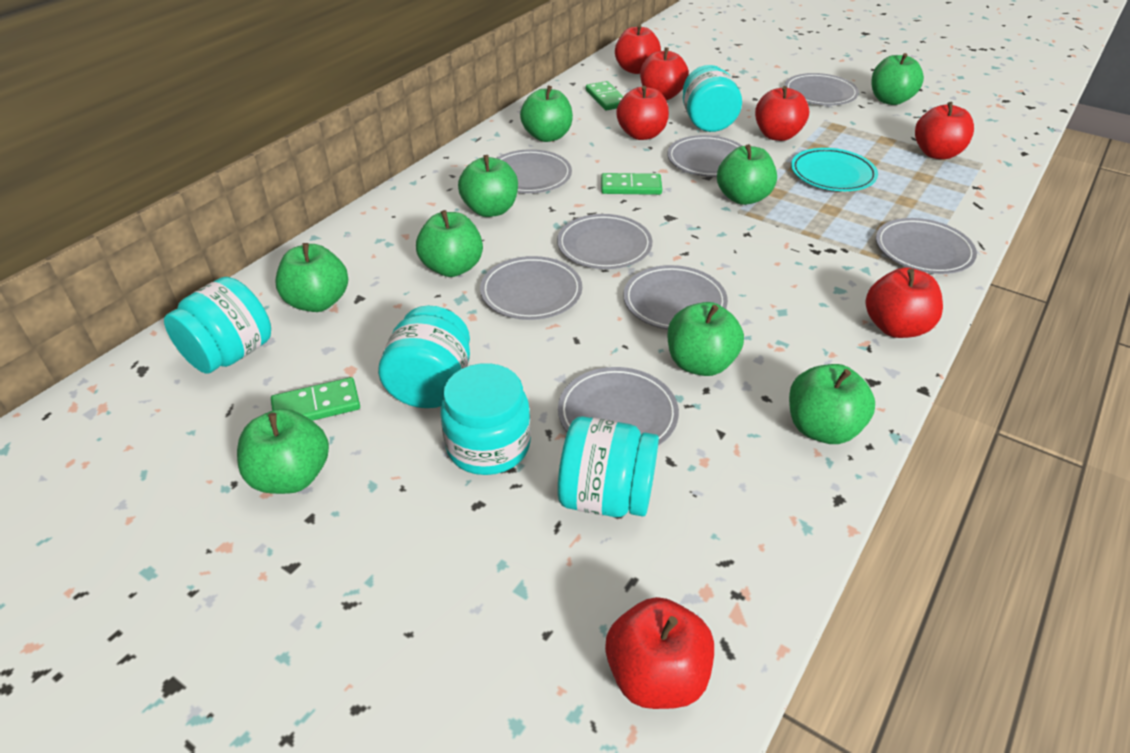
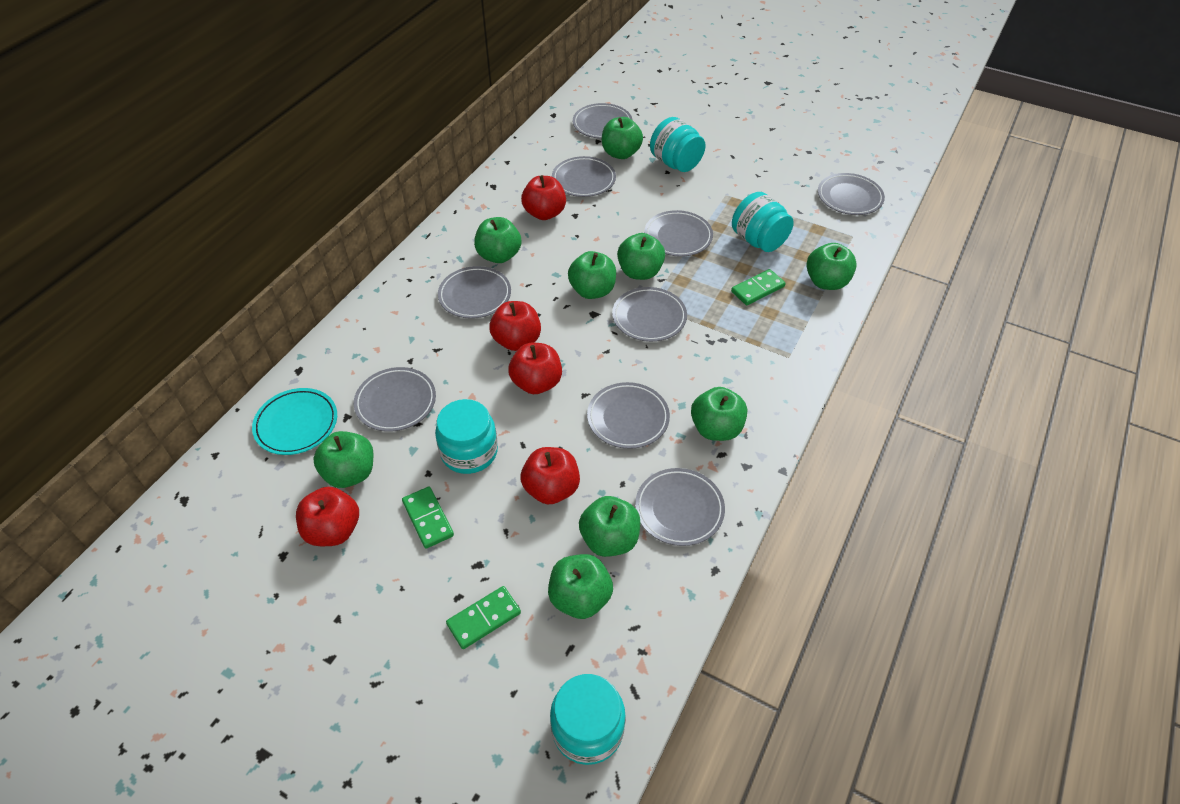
grey plate: [480,256,582,320] [497,149,572,193] [557,214,652,269] [558,367,679,446] [623,265,728,330] [667,135,742,177] [785,73,859,105] [876,218,977,274] = 8 -> [354,367,436,432] [438,266,511,319] [552,156,616,197] [573,103,633,139] [587,382,670,449] [612,287,687,342] [635,468,725,546] [644,210,713,257] [818,173,885,215] = 9
red apple: [605,597,714,709] [615,24,661,74] [616,86,669,140] [640,47,689,100] [755,86,809,141] [866,267,943,338] [915,102,974,159] = 7 -> [296,487,359,546] [489,301,541,351] [508,343,562,394] [521,175,566,220] [521,447,580,504] = 5
turquoise jar: [164,277,271,373] [378,305,470,408] [441,363,531,475] [558,416,659,517] [683,65,742,132] = 5 -> [435,399,498,474] [550,674,626,765] [650,117,706,172] [732,192,794,252] = 4

